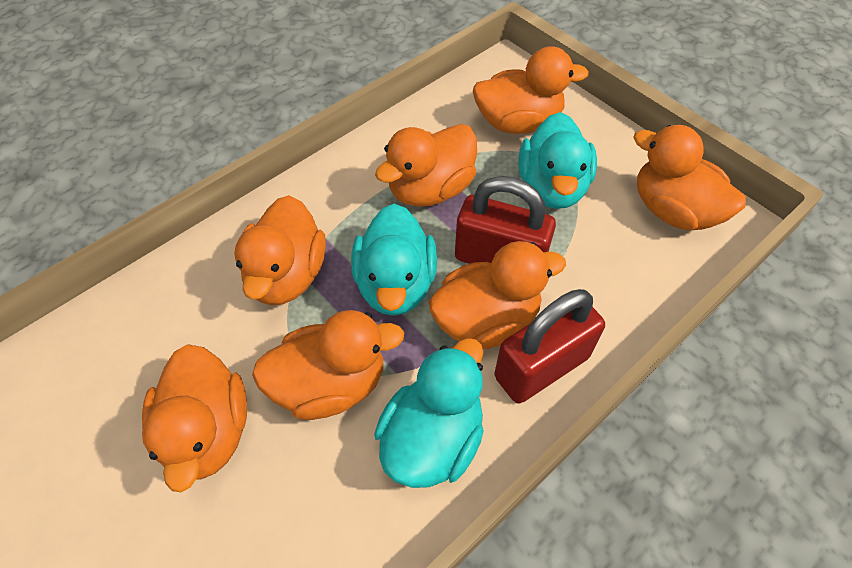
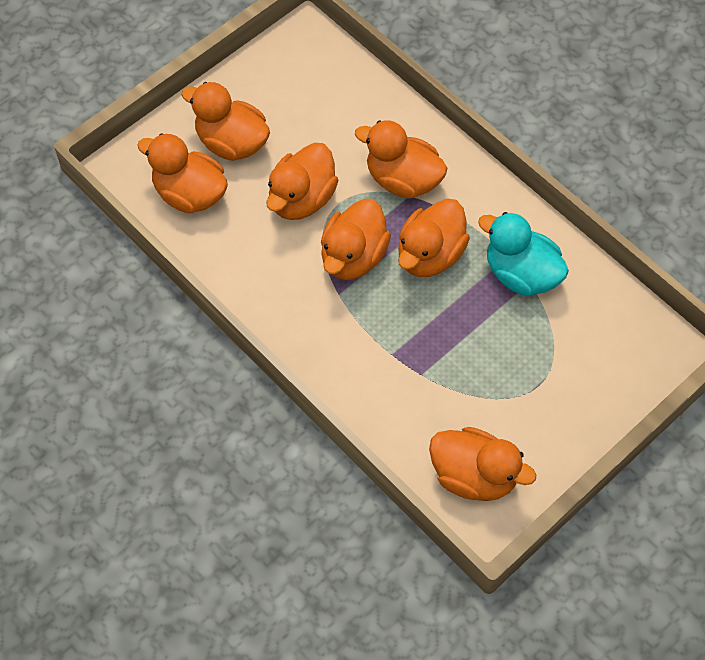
red padlock: [455,176,556,264] [494,289,605,404] = 2 -> none = 0
turquoise duck: [351,204,437,316] [374,338,484,488] [519,112,597,209] = 3 -> [478,212,569,296] = 1

